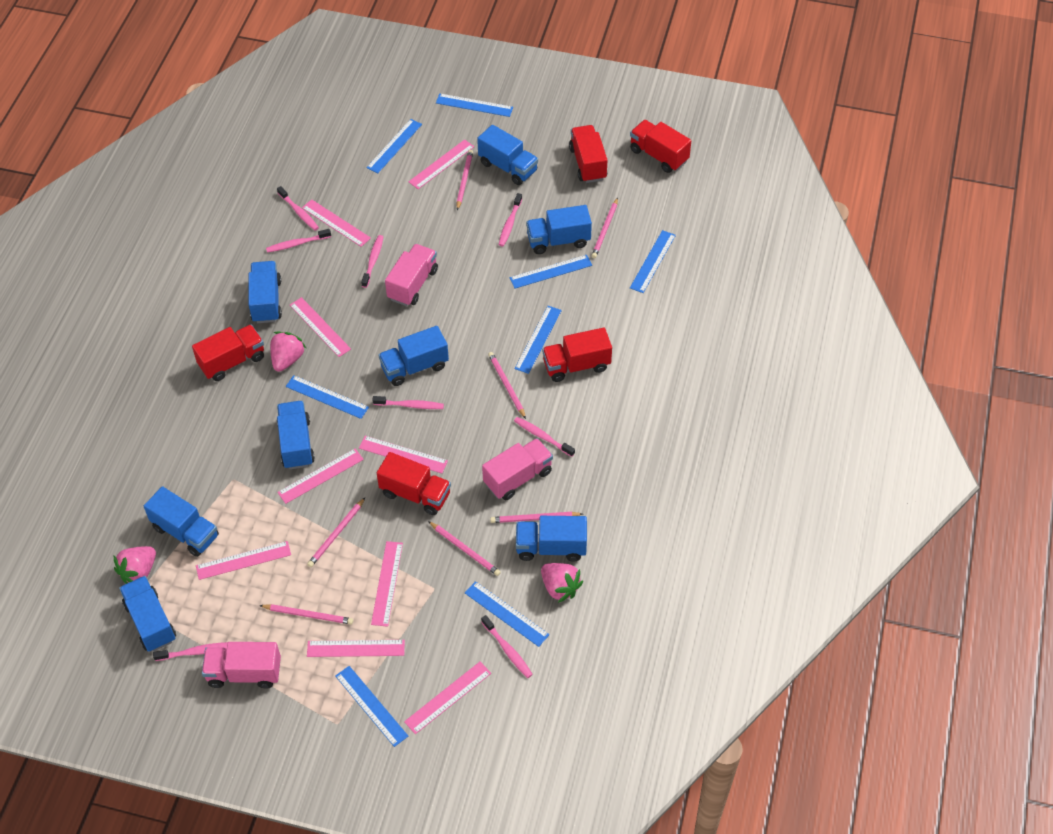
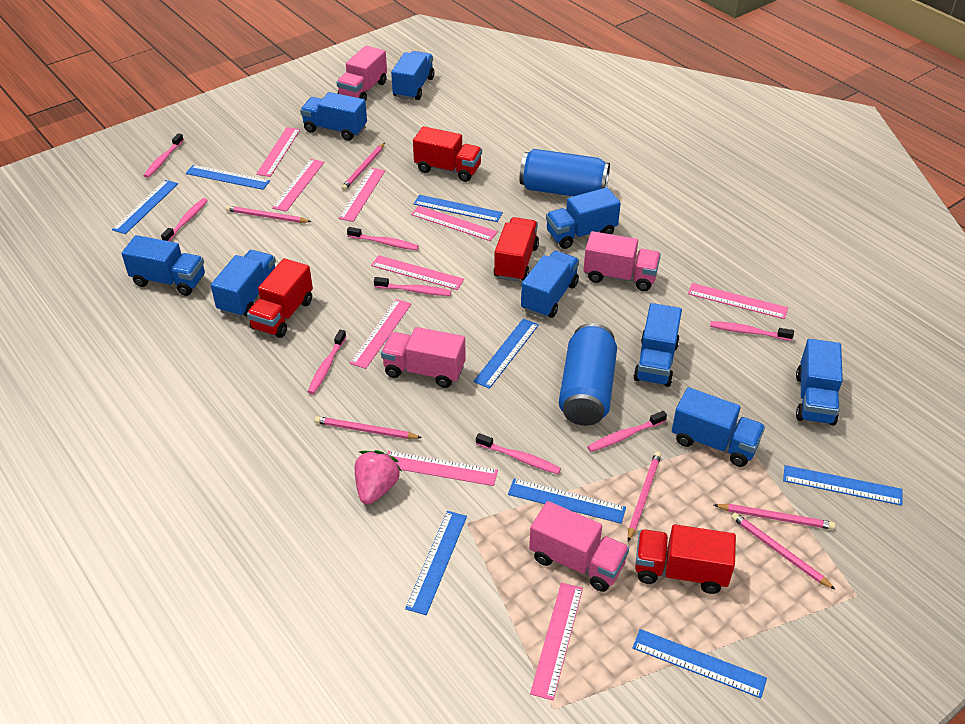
blue can: none = 0 -> [520,149,610,196] [559,323,617,426] = 2
blue truck: [119,576,176,652] [144,486,219,557] [249,261,282,323] [277,401,315,469] [378,326,449,386] [477,125,538,185] [516,516,587,562] [526,205,592,254] = 8 -> [121,235,205,296] [211,250,276,318] [300,92,367,141] [391,51,435,100] [521,251,579,318] [546,187,621,249] [633,303,682,387] [672,387,765,467] [796,339,843,426] = 9
pink pencil: [259,604,353,624] [307,498,365,567] [428,521,501,576] [456,150,473,210] [488,352,526,419] [490,512,582,523] [591,198,618,258] = 7 -> [226,205,311,223] [314,416,422,439] [341,143,385,191] [628,451,661,542] [714,504,835,530] [731,513,836,590] = 6
pink strawberry: [114,546,156,584] [270,332,306,372] [541,563,583,603] = 3 -> [355,450,401,505] = 1
pink truck: [202,642,281,689] [385,244,438,306] [482,438,553,500] = 3 -> [336,46,387,102] [381,327,466,388] [529,501,629,592] [584,231,661,291] = 4
red truck: [192,325,264,381] [377,452,451,515] [542,327,612,382] [569,125,607,183] [630,120,691,173] = 5 -> [247,258,313,338] [413,126,482,182] [493,217,539,282] [635,524,736,594] = 4

